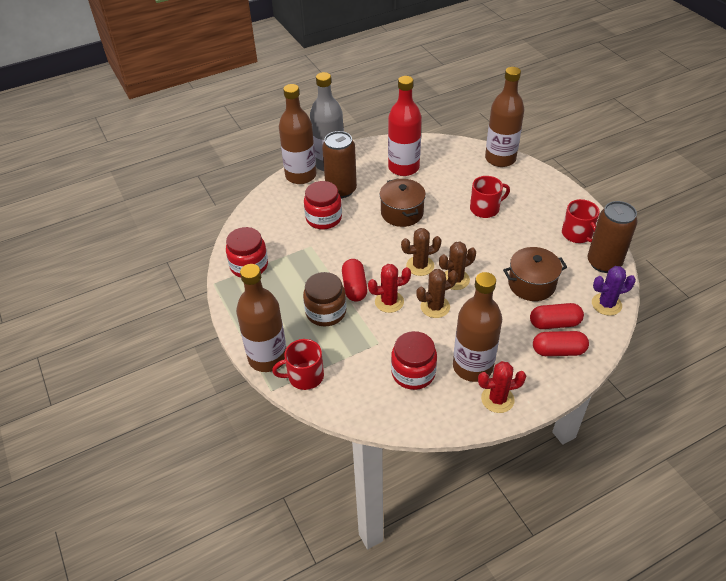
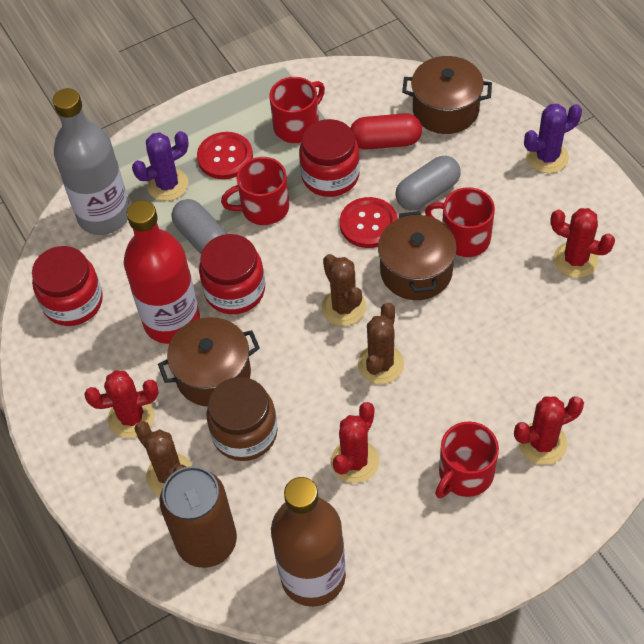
brown bottle: [236,264,286,372] [279,84,316,184] [453,272,502,382] [485,67,525,167] = 4 -> [271,477,346,607] = 1
brown can: [322,131,357,198] [588,201,638,273] = 2 -> [160,466,237,568] = 1
brown pot: [380,178,426,227] [503,247,567,301] = 2 -> [158,317,260,407] [378,211,457,300] [402,56,492,134] = 3
grey capsule: none = 0 -> [172,199,227,254] [395,156,461,210] = 2
purple cactus: [592,266,636,316] = 1 -> [132,131,189,201] [524,104,582,173] = 2
red button: none = 0 -> [197,132,253,179] [340,197,398,248] = 2
red cactus: [368,264,411,313] [478,361,526,413] = 2 -> [84,370,159,438] [331,402,379,483] [514,396,584,465] [550,208,615,278] = 4
red capsule: [342,259,367,302] [530,303,584,329] [533,331,589,356] = 3 -> [350,113,422,150] = 1
red mug: [272,339,324,390] [470,176,510,218] [562,199,599,243] = 3 -> [221,157,289,225] [269,77,325,143] [425,187,495,257] [435,422,499,498] = 4

